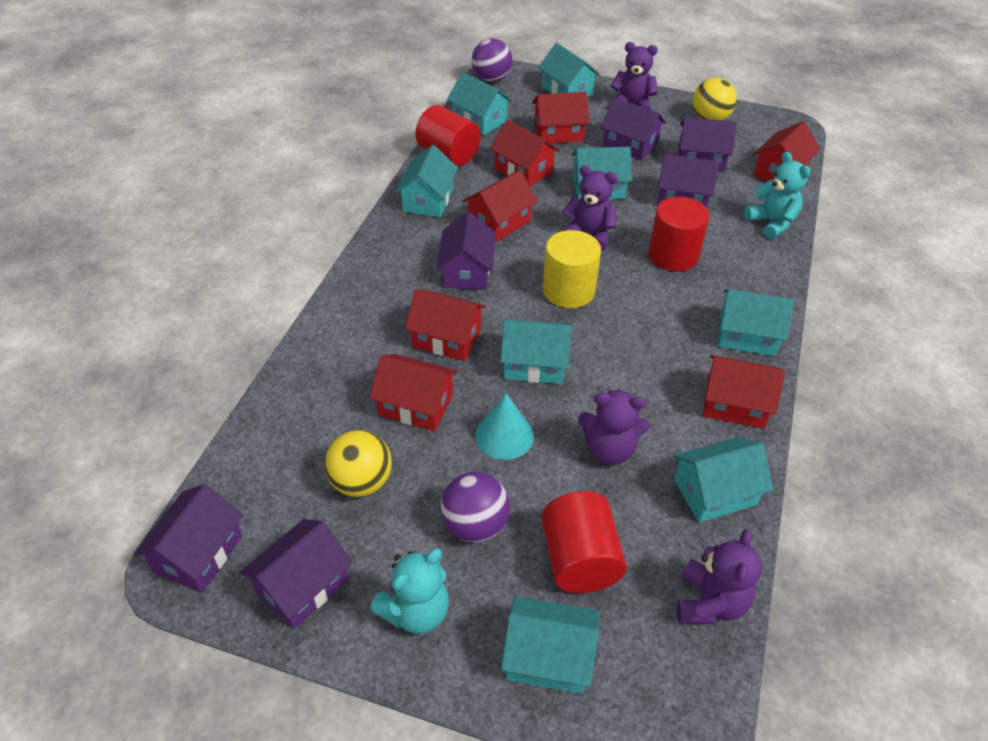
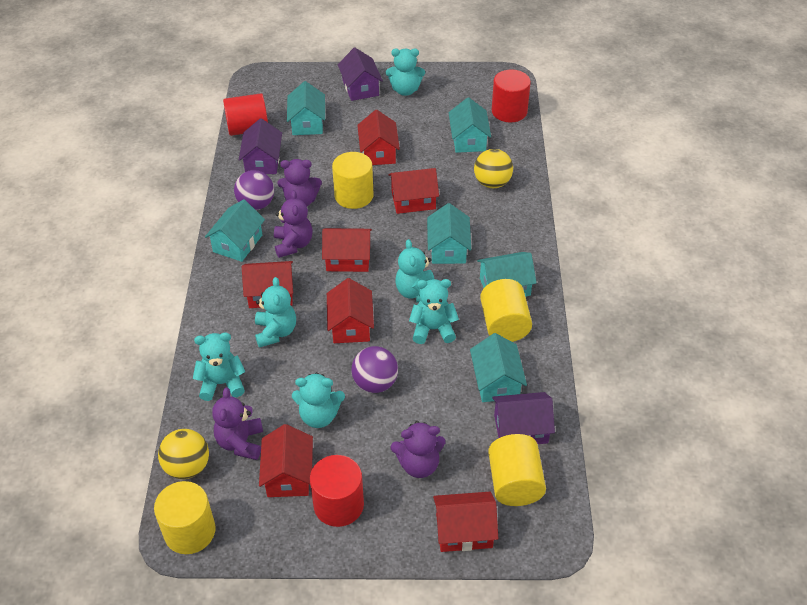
purple house: [134,484,243,593] [240,519,353,629] [437,212,496,290] [600,98,666,161] [657,154,720,208] [679,117,737,172] = 6 -> [239,118,282,174] [338,48,383,101] [492,392,555,444] = 3
turquoise cone: [475,393,534,460] = 1 -> none = 0
turquoise house: [395,145,458,218] [447,72,513,135] [500,319,572,384] [501,596,599,694] [538,43,600,97] [572,147,632,199] [673,437,773,523] [718,289,794,356] = 8 -> [205,199,265,262] [287,81,325,135] [427,203,471,264] [448,97,491,153] [470,333,527,402] [477,252,537,297] = 6
turquoise teddy bear: [370,549,449,634] [744,152,811,239] = 2 -> [193,332,245,401] [255,277,296,348] [292,372,345,428] [386,49,425,96] [396,239,434,302] [409,279,459,344] = 6
yellow cylinder: [543,230,601,308] = 1 -> [154,481,215,554] [332,152,373,209] [480,279,532,342] [488,434,546,506] = 4

